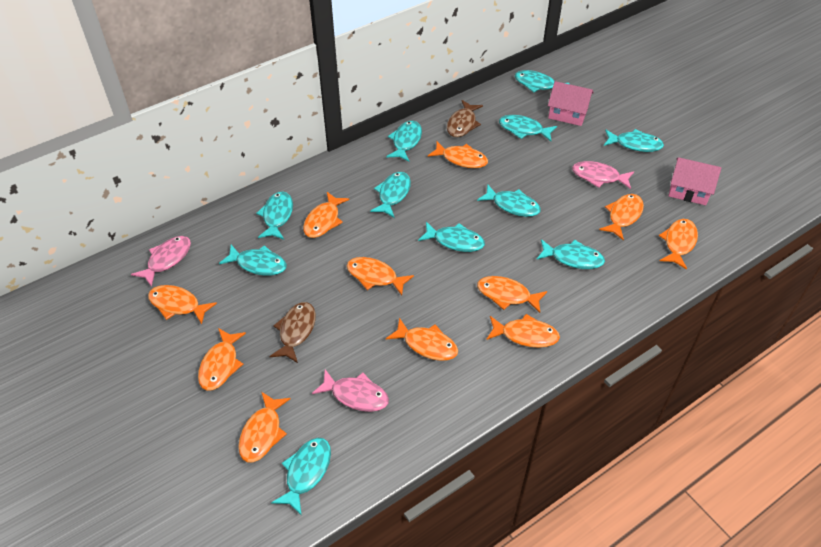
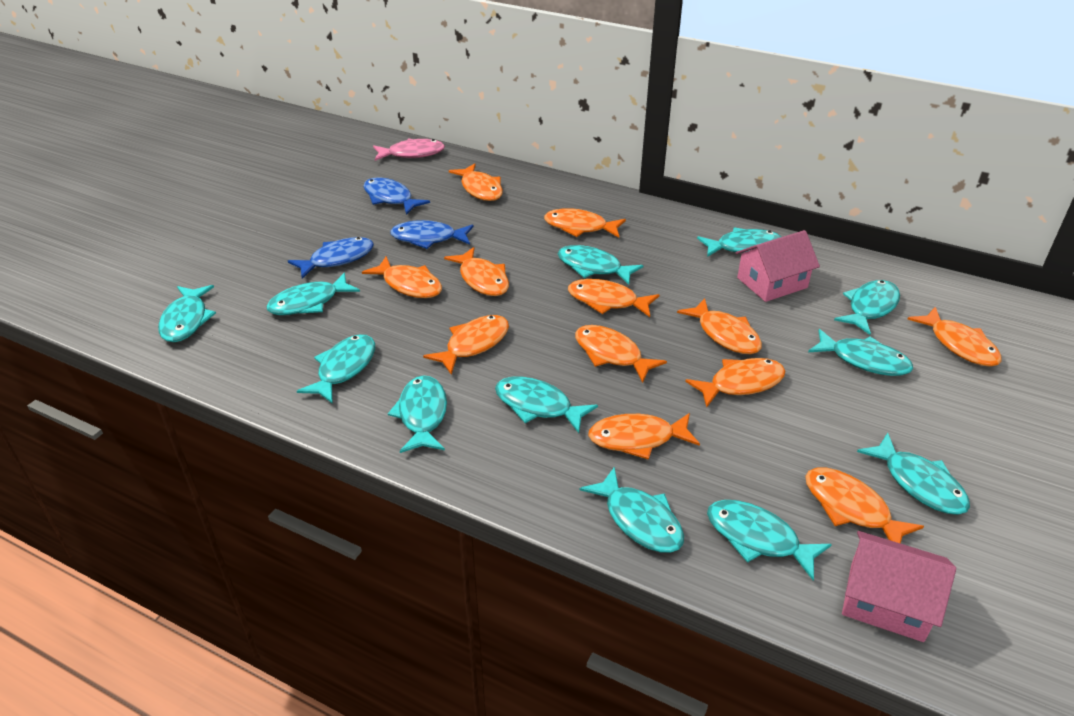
blue fish: none = 0 -> [288,237,374,279] [363,177,430,215] [390,220,474,249] = 3
brown fish: [269,302,316,363] [447,100,483,137] = 2 -> none = 0
orange fish: [148,285,217,324] [198,328,246,391] [238,392,291,462] [303,192,349,238] [347,257,414,295] [386,317,458,361] [428,141,488,168] [477,276,547,313] [486,314,560,348] [599,194,644,240] [659,219,698,270] = 11 -> [362,256,442,298] [423,315,509,375] [444,247,509,296] [449,163,503,201] [544,208,626,238] [568,279,659,317] [575,325,667,383] [588,413,700,460] [677,298,762,354] [685,358,785,408] [805,467,924,544] [907,307,1002,367] = 12
pink fish: [131,236,191,287] [312,369,389,412] [572,161,634,189] = 3 -> [373,138,445,161] = 1
turquoise fish: [219,245,287,276] [256,191,293,240] [271,438,331,516] [370,172,411,218] [386,121,422,162] [418,222,485,252] [477,184,541,217] [499,115,557,141] [515,70,570,92] [536,239,605,269] [604,129,664,152] = 11 -> [158,285,216,342] [266,272,360,315] [297,334,375,404] [388,375,447,453] [495,376,598,433] [558,245,644,285] [580,467,684,553] [697,228,781,257] [707,500,832,581] [808,329,913,376] [834,280,900,335] [857,433,970,515] = 12

